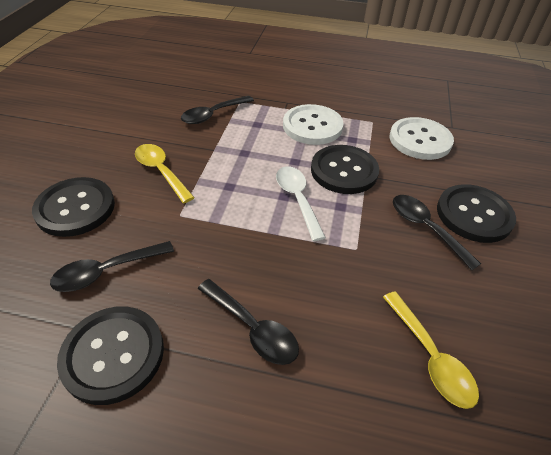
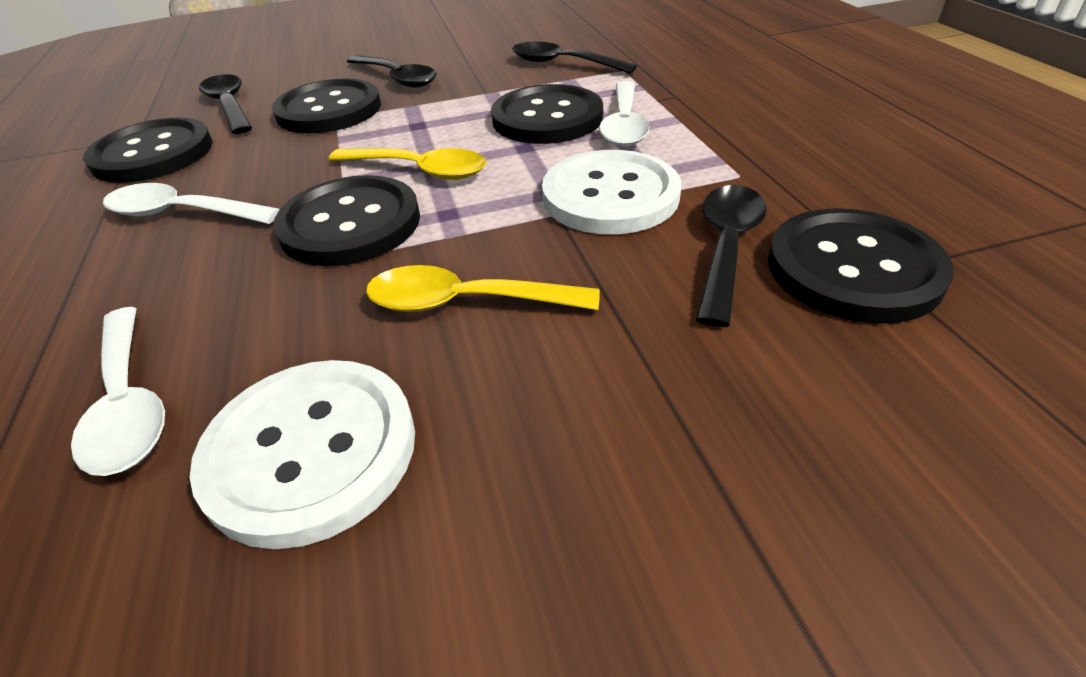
black button: [32,177,115,237] [57,307,164,405] [311,145,379,194] [437,184,516,243] = 4 -> [83,118,213,183] [272,78,381,133] [273,175,420,266] [491,84,603,144] [768,208,954,324] = 5
white spoon: [276,166,326,241] = 1 -> [71,307,165,476] [103,183,280,224] [599,81,650,147] = 3

